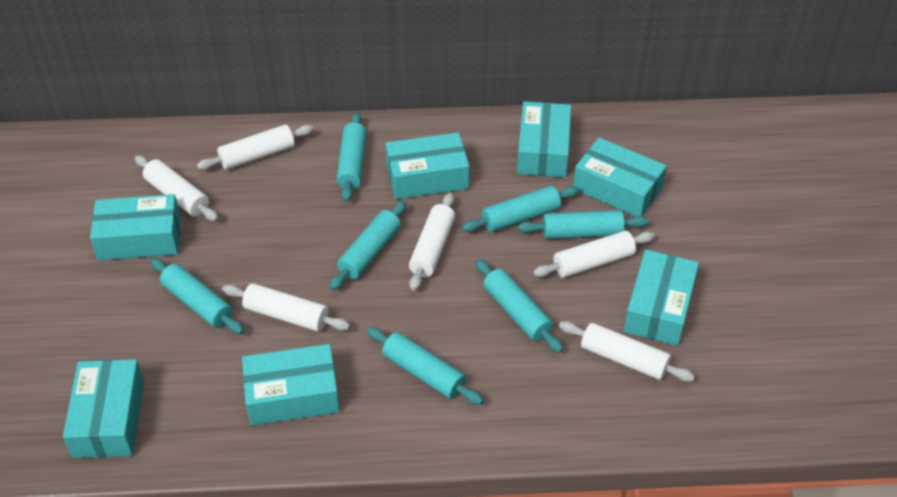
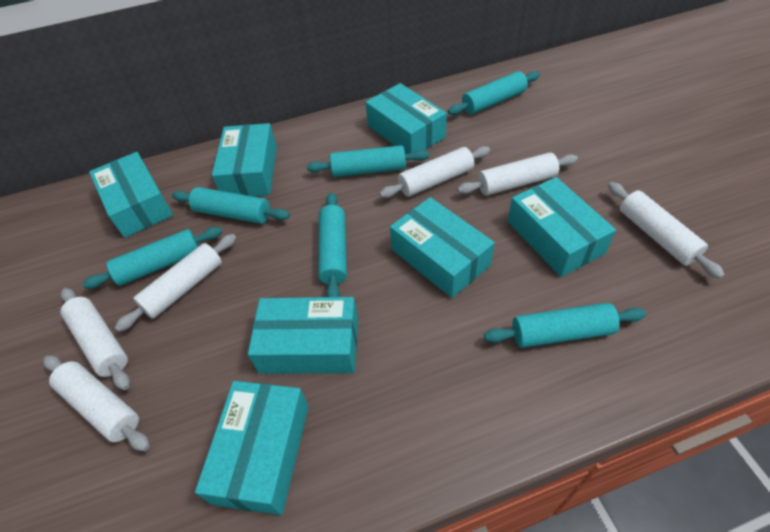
turquoise rolling pin: [150,258,244,335] [330,201,407,290] [336,112,367,202] [367,327,484,405] [462,186,579,232] [475,259,563,353] [518,210,649,239] = 7 -> [82,227,222,289] [172,187,290,224] [307,145,429,177] [318,192,347,297] [448,71,540,115] [484,303,646,348] = 6

